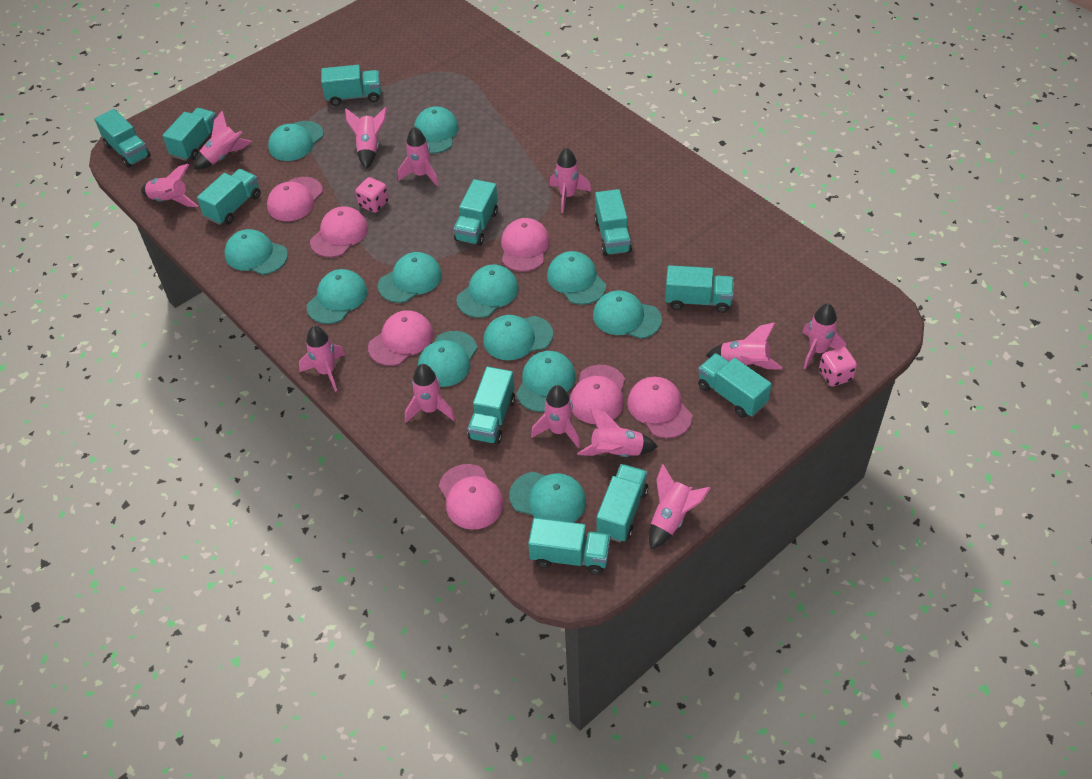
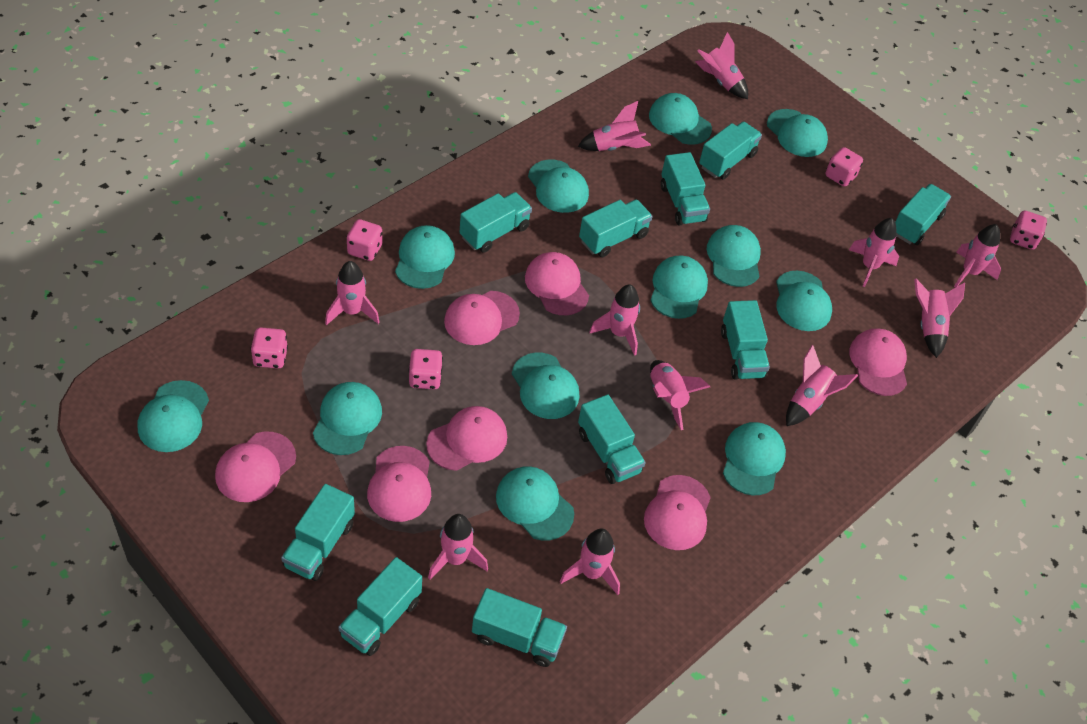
pink dice: [355,177,389,213] [819,347,857,387] = 2 -> [251,327,288,369] [347,219,382,261] [409,349,443,390] [826,147,863,187] [1010,210,1047,250] = 5
pink rocket: [141,164,198,207] [194,110,252,169] [299,326,345,392] [345,107,387,169] [398,127,439,187] [405,364,455,423] [531,385,580,448] [549,147,591,213] [577,408,658,457] [649,464,711,549] [706,322,783,370] [802,303,846,369] = 12 -> [325,261,380,325] [428,514,488,580] [560,529,620,595] [578,101,651,151] [589,284,640,356] [650,360,710,430] [695,32,748,99] [786,345,858,426] [849,218,899,287] [914,279,965,358] [954,224,1001,288] = 11
turquoise truck: [94,109,151,168] [162,108,217,161] [197,169,261,225] [321,65,381,106] [453,179,498,246] [468,367,515,444] [528,518,610,575] [594,189,632,256] [596,464,648,542] [665,265,734,313] [698,353,772,418] = 11 -> [281,484,355,581] [338,557,422,656] [460,192,532,253] [472,588,567,667] [578,395,646,484] [579,200,653,257] [661,152,710,226] [699,122,762,180] [721,300,770,380] [895,184,951,245] = 10

